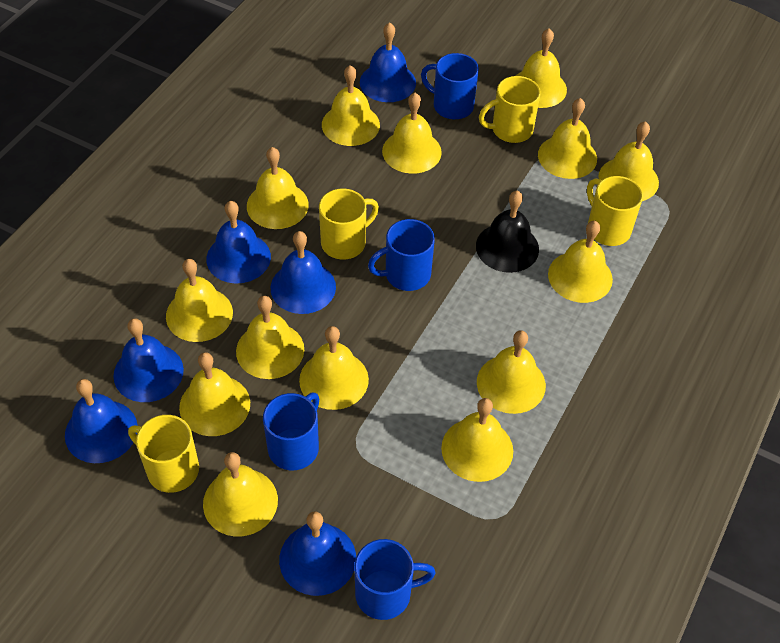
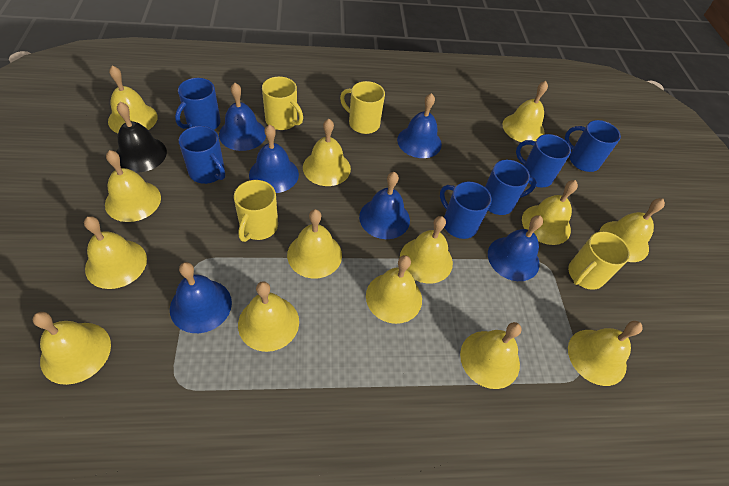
blue mug: [263,393,319,470] [354,539,436,620] [368,219,435,291] [421,53,479,119] = 4 -> [175,78,221,130] [179,126,225,184] [440,181,492,239] [485,160,537,215] [516,134,571,187] [565,120,621,172] = 6

